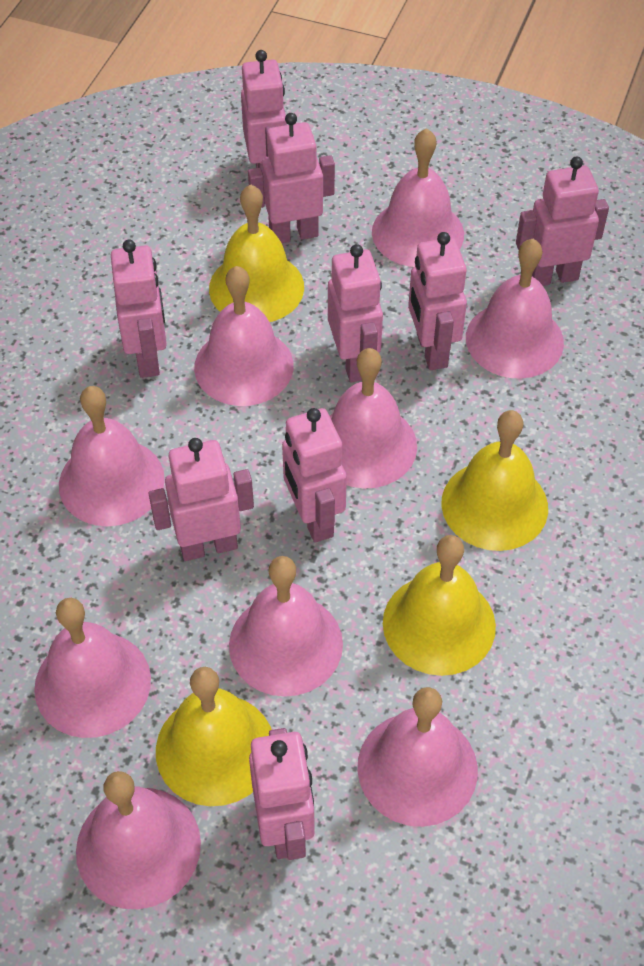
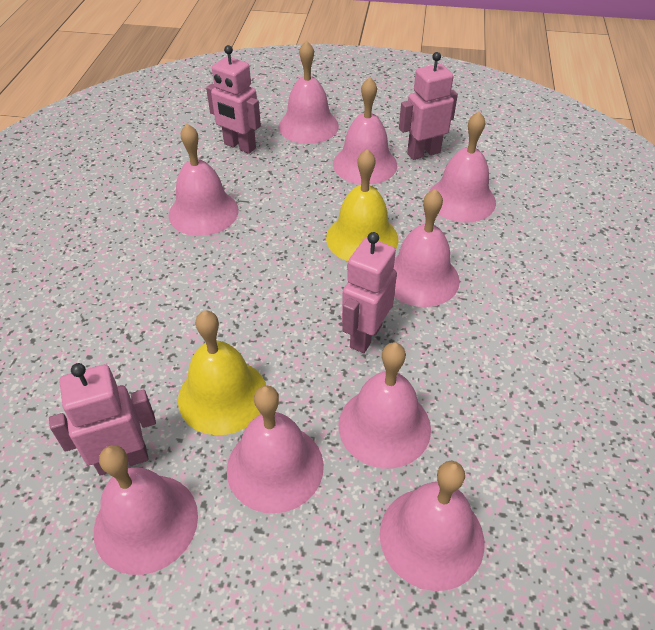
pink robot: [111,240,167,378] [149,438,254,561] [241,50,287,170] [248,113,335,243] [249,728,315,860] [282,408,347,543] [328,244,383,383] [408,232,467,370] [516,157,609,286] = 9 -> [49,363,156,476] [206,45,261,154] [342,232,397,353] [399,52,458,160] = 4
yellow bell: [156,667,272,806] [209,184,304,322] [383,535,496,676] [441,410,548,551] = 4 -> [178,310,266,435] [326,149,398,261] = 2

